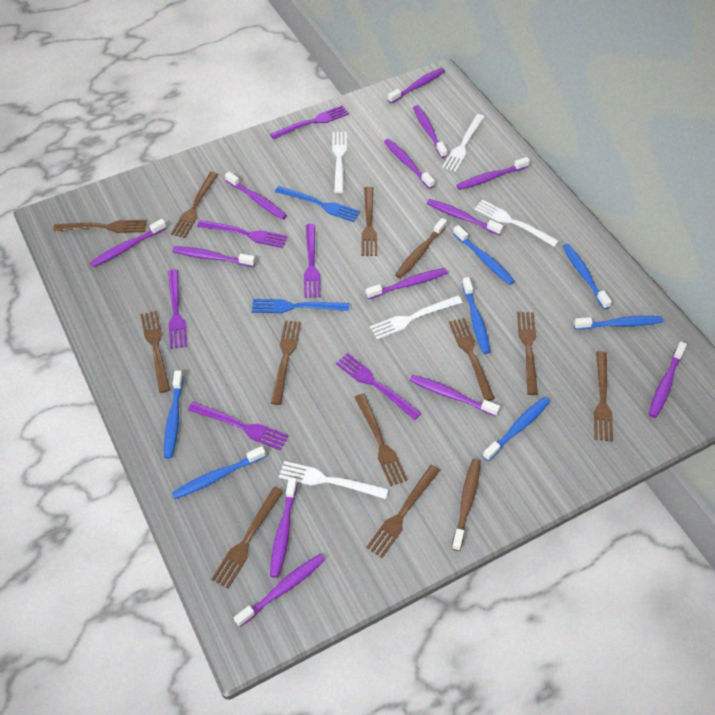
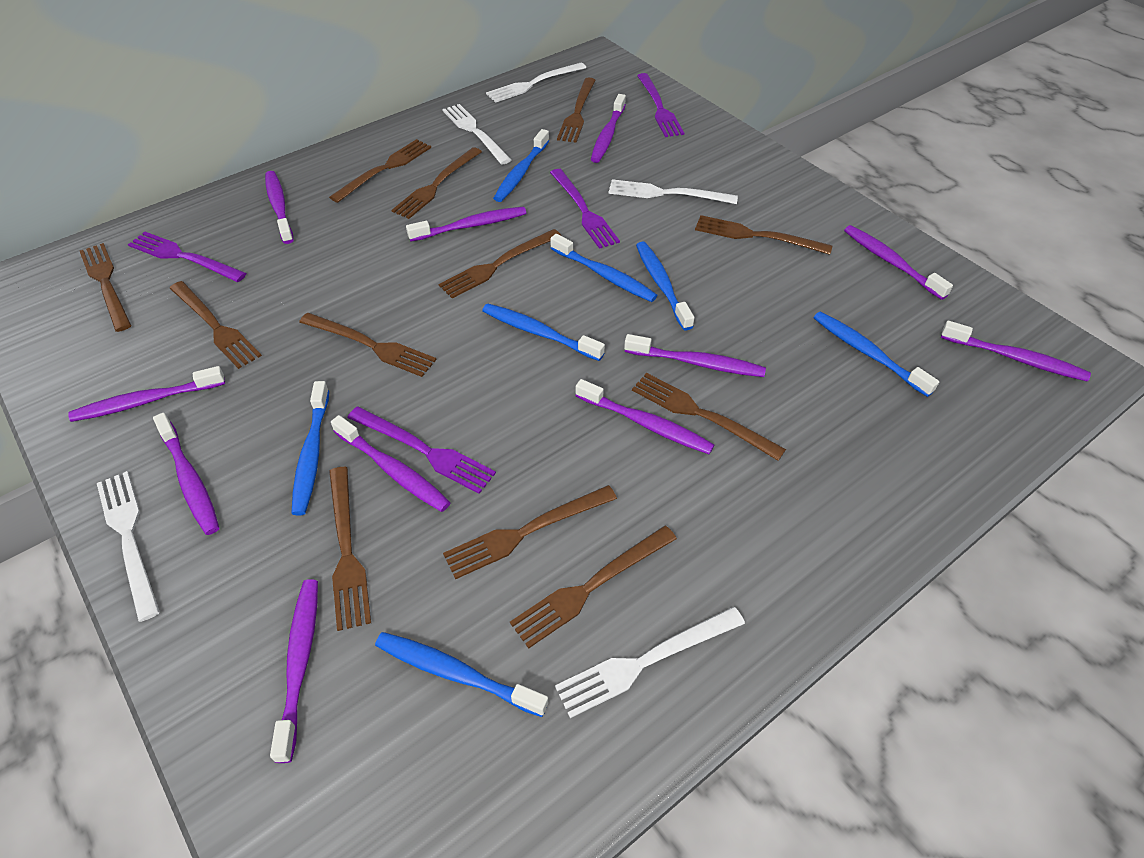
blue fork: [252,299,349,313] [275,186,360,222] = 2 -> none = 0
brown fork: [53,220,147,233] [140,311,170,393] [171,172,218,238] [211,487,284,588] [271,320,301,405] [355,393,408,486] [361,187,377,256] [366,465,440,558] [449,318,495,401] [517,312,538,395] [594,351,613,442] = 11 -> [80,243,132,332] [169,281,262,369] [299,313,436,377] [329,139,431,203] [329,467,371,631] [392,147,482,219] [439,229,561,299] [443,485,617,579] [510,526,677,649] [557,78,596,143] [632,373,786,461] [695,215,833,255] = 12
brown toothbrush: [395,218,447,279] [452,459,481,551] = 2 -> none = 0
purple fork: [168,269,187,349] [188,402,288,451] [197,220,288,248] [270,105,349,140] [304,224,321,298] [336,353,421,420] = 6 -> [128,232,247,282] [347,407,496,494] [550,169,620,249] [637,73,684,137] = 4
purple toothbrush: [90,219,167,267] [173,246,255,267] [225,172,287,220] [234,554,325,627] [270,477,297,578] [366,268,448,299] [384,139,435,189] [388,68,445,104] [409,375,500,416] [413,105,447,158] [427,199,503,235] [457,157,530,190] [649,341,687,418] = 13 -> [68,366,225,422] [153,412,219,535] [265,171,294,244] [270,579,318,763] [331,415,451,512] [406,206,526,242] [576,379,714,454] [591,94,626,163] [624,334,766,377] [844,225,953,300] [941,321,1091,382] = 11

